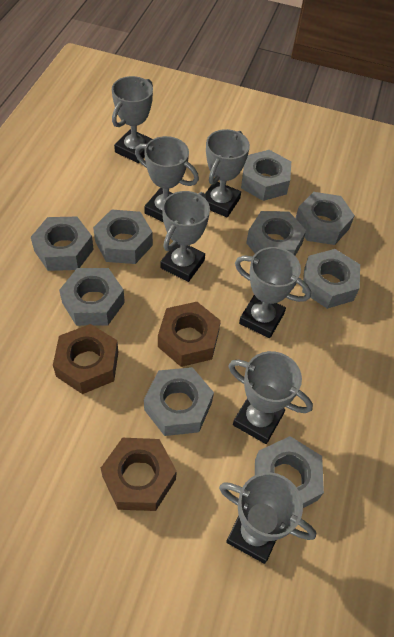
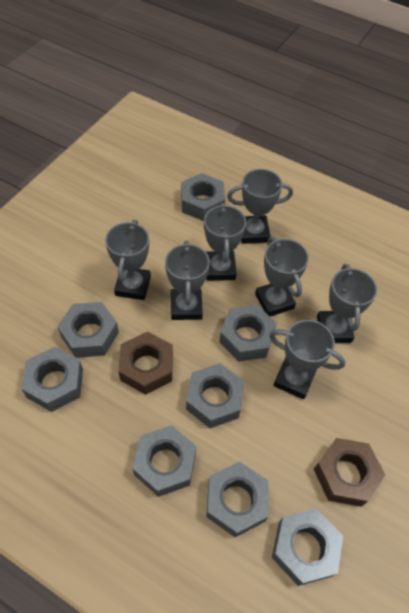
brown nut: [53,324,118,394] [101,438,177,511] [158,302,221,367] = 3 -> [118,332,173,395] [314,438,385,507] = 2
grey nut: [31,217,94,271] [59,268,125,326] [93,209,153,264] [144,367,214,436] [241,150,291,201] [246,211,306,256] [255,436,324,508] [295,192,355,245] [302,249,360,309] = 9 -> [21,347,83,412] [57,302,119,358] [132,425,196,497] [181,173,225,221] [186,363,244,428] [206,462,269,537] [219,305,277,362] [272,509,343,586] = 8

